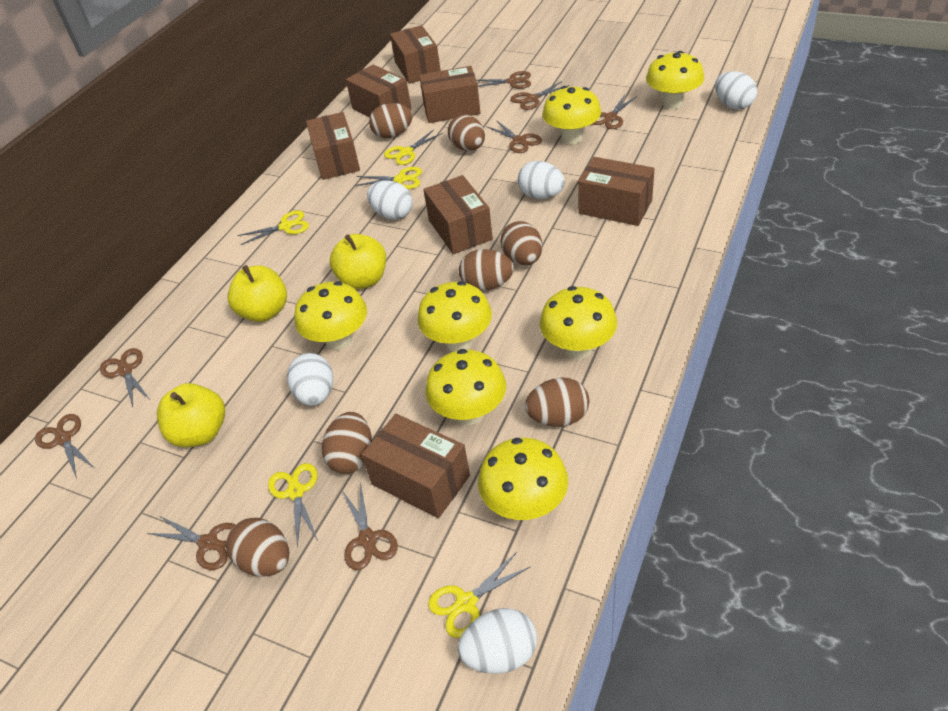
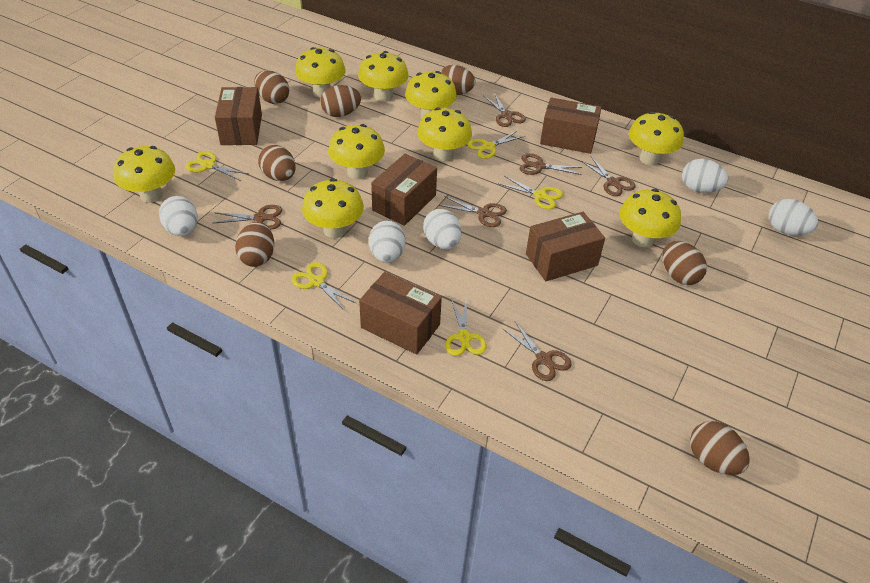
brown box: [306,112,360,180] [346,64,412,118] [362,414,470,518] [390,25,441,84] [419,66,481,123] [423,175,493,254] [578,157,654,226] = 7 -> [215,87,262,145] [359,272,442,355] [371,154,437,226] [526,212,605,281] [540,98,602,154] = 5
brown scissors: [35,414,94,479] [100,348,149,407] [147,516,236,570] [342,482,398,570] [476,71,531,89] [486,120,542,153] [511,81,570,110] [592,95,637,129] = 8 -> [214,205,282,230] [439,196,507,227] [483,93,526,127] [503,321,572,381] [520,153,582,175] [581,157,636,196] = 6
yellow apple: [157,383,225,447] [227,265,287,322] [330,234,386,289] = 3 -> none = 0
yellow mushroom: [294,281,367,351] [417,281,492,352] [425,349,506,425] [478,438,568,520] [540,286,617,359] [542,86,601,144] [646,51,704,109] = 7 -> [114,146,175,203] [295,47,346,98] [302,178,364,238] [328,124,385,179] [358,51,409,102] [405,71,457,119] [417,107,472,161] [619,189,681,247] [629,111,684,165] = 9

